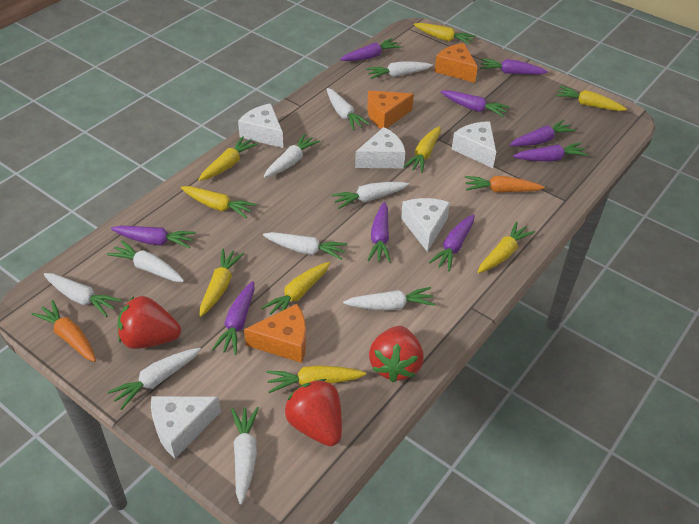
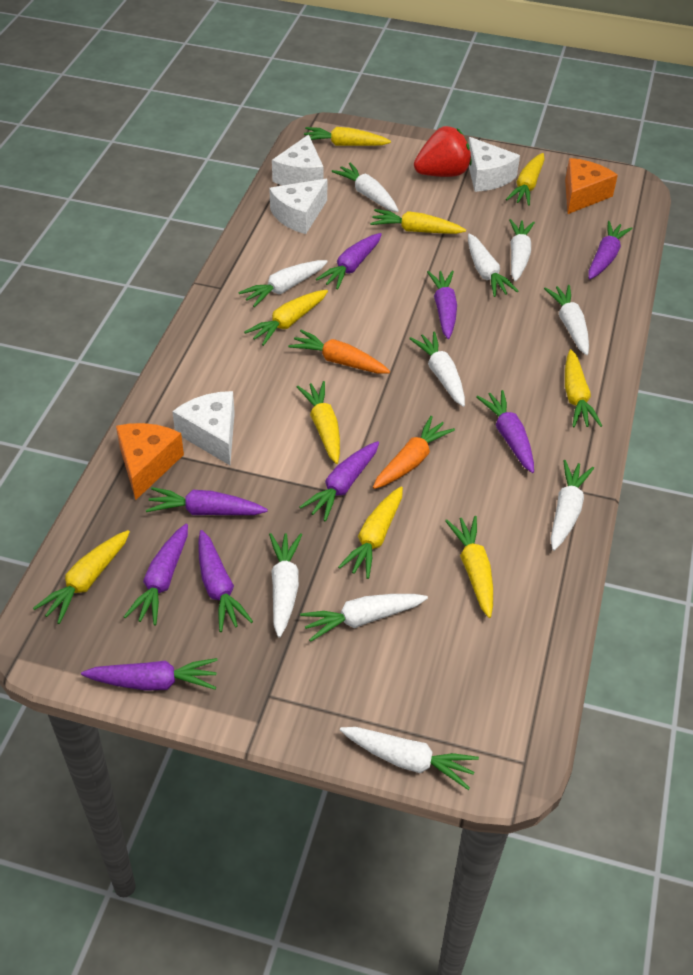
orange cheese: [244,304,306,363] [367,91,414,129] [435,43,478,83] = 3 -> [116,423,184,500] [565,158,618,214] = 2
red strawberry: [117,296,181,349] [285,379,342,446] [369,326,424,383] = 3 -> [414,126,472,177] = 1
white cheese: [151,396,221,459] [238,103,283,148] [355,127,405,168] [401,198,450,252] [452,121,496,168] = 5 -> [172,391,235,465] [269,179,327,234] [272,135,323,186] [468,137,520,192] = 4

